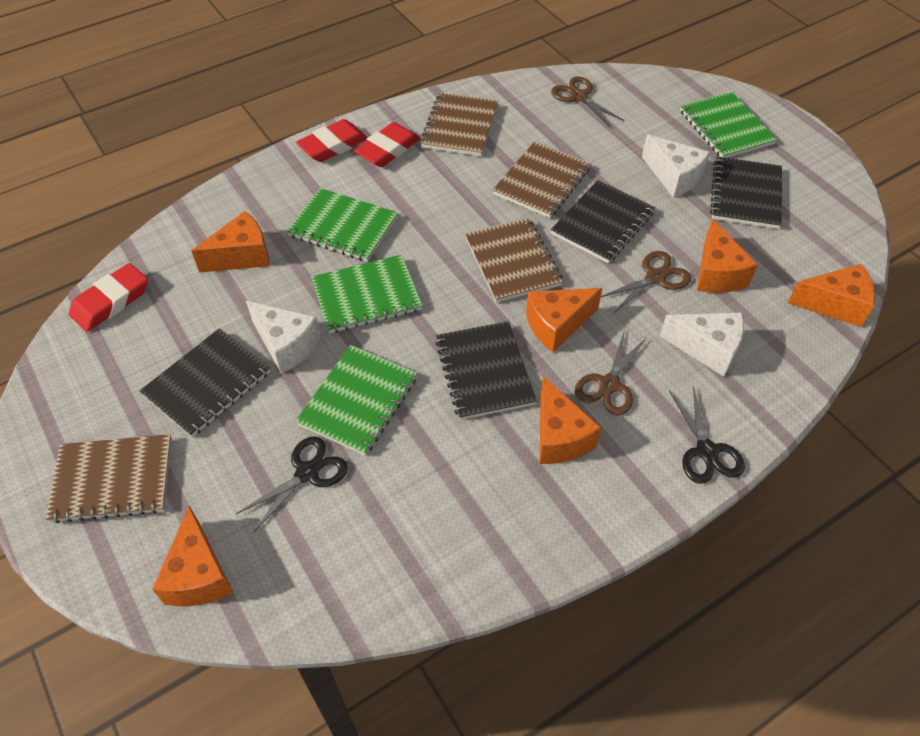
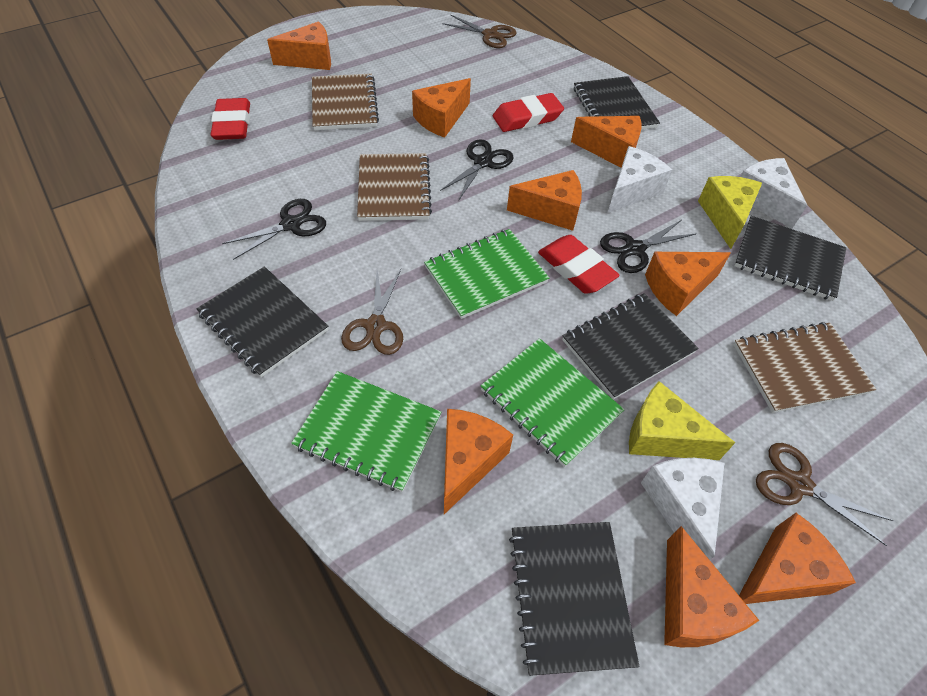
black notebook: [139,328,271,437] [435,321,537,420] [551,180,655,263] [710,156,782,229] = 4 -> [196,266,328,377] [509,522,639,676] [562,293,699,400] [574,76,660,130] [734,216,846,301] = 5
black scissors: [236,436,348,533] [669,385,745,484] = 2 -> [222,199,326,260] [440,139,514,200] [600,220,697,273] = 3
brown notebook: [46,434,172,523] [420,92,498,156] [465,217,563,303] [493,141,591,218] = 4 -> [312,73,379,130] [357,153,432,221] [733,322,876,413] = 3
green notebook: [287,188,398,262] [296,345,417,455] [311,254,423,333] [680,92,777,158] = 4 -> [291,371,441,492] [424,229,549,319] [480,338,625,467] = 3
orange cheese: [152,506,234,606] [191,211,270,273] [526,288,602,352] [540,376,601,464] [697,219,758,293] [788,264,875,327] = 6 -> [267,21,331,70] [412,78,471,138] [444,409,513,514] [507,170,582,231] [571,116,641,168] [645,252,731,316] [664,526,760,647] [739,513,856,604] = 8
yellow cheese: none = 0 -> [629,381,735,460] [698,176,762,249] = 2

